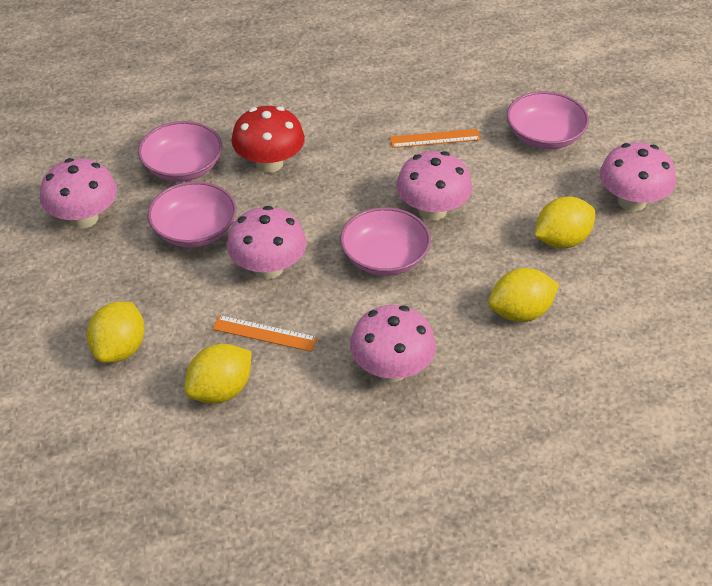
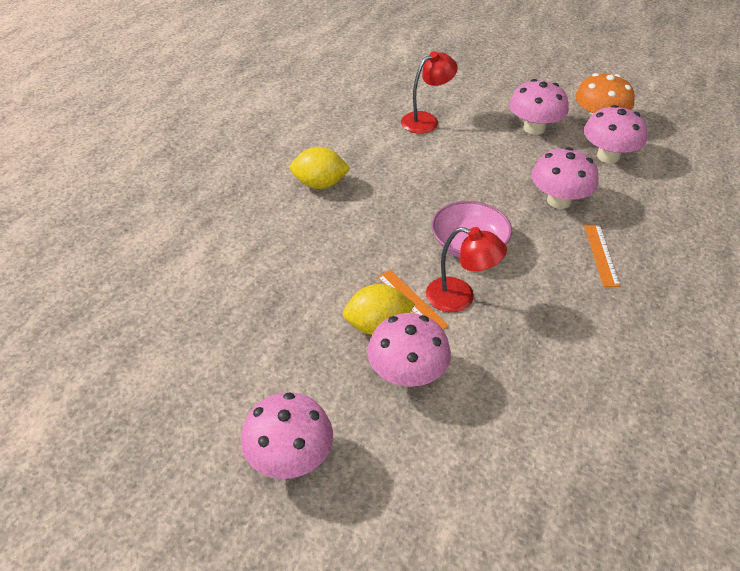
orange mushroom: none = 0 -> [575,73,635,120] = 1
pink bowl: [138,121,222,182] [148,181,237,248] [340,207,431,276] [507,91,589,149] = 4 -> [431,201,512,258] = 1
red lamp: none = 0 -> [401,51,458,134] [426,227,507,312] = 2
red mushroom: [231,106,305,173] = 1 -> none = 0
yellow lemon: [87,301,145,363] [185,344,252,404] [488,268,559,322] [534,197,595,248] = 4 -> [290,147,351,189] [343,284,415,335] = 2

